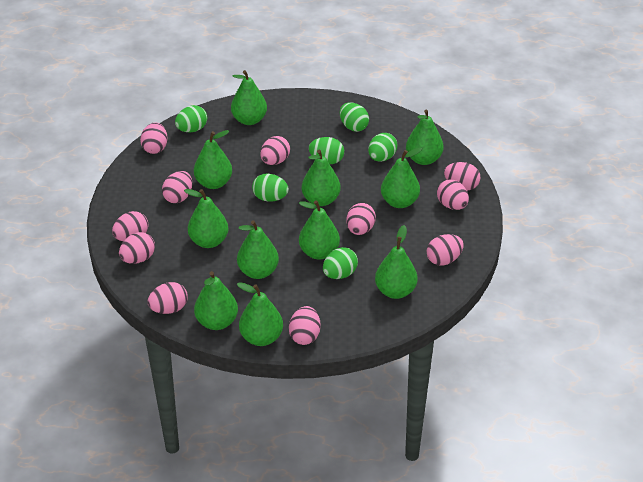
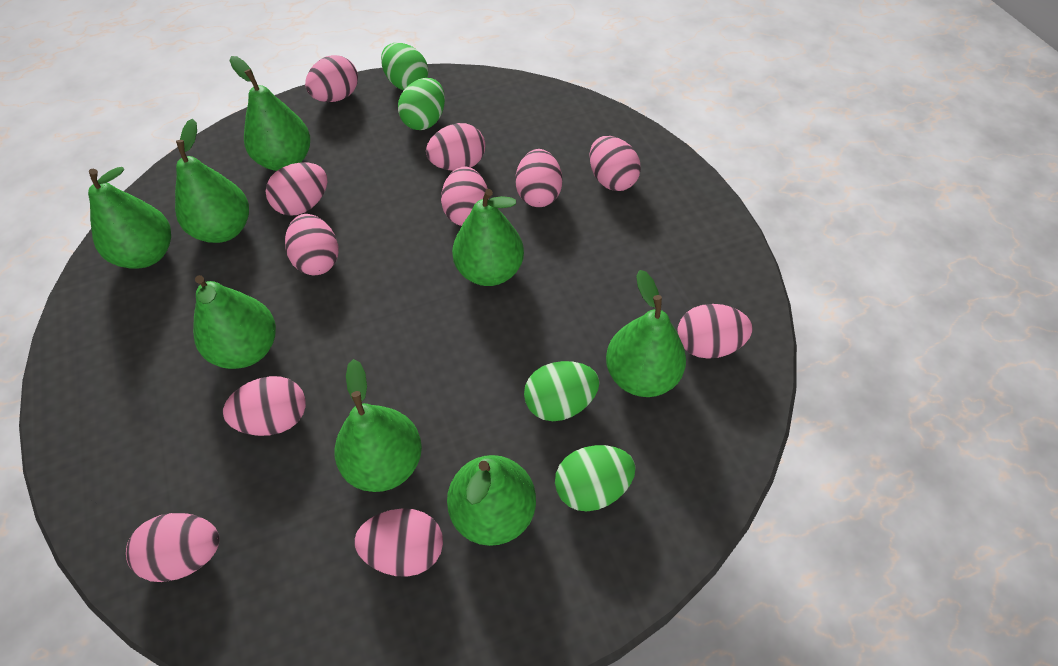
green egg: [175,105,207,132] [252,173,289,202] [309,137,344,164] [323,247,358,279] [340,102,369,132] [368,133,397,162] = 6 -> [381,43,428,90] [398,78,445,130] [524,361,599,421] [555,445,636,512] = 4
green pear: [184,189,228,248] [194,130,232,189] [194,271,238,330] [231,70,267,125] [237,220,279,279] [237,282,283,346] [299,200,340,260] [302,150,341,206] [375,225,418,299] [381,148,422,208] [406,109,444,165] = 11 -> [88,167,171,269] [175,118,249,243] [193,275,276,369] [230,56,310,171] [334,359,422,492] [447,455,536,546] [452,189,524,286] [606,270,686,397] = 8

